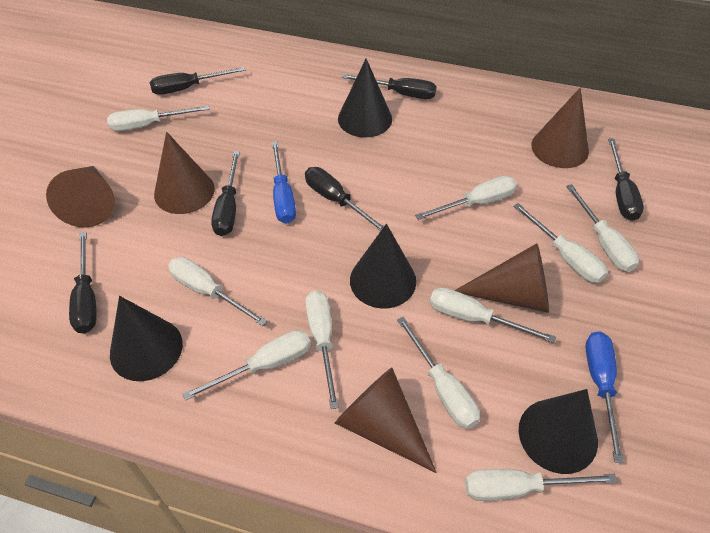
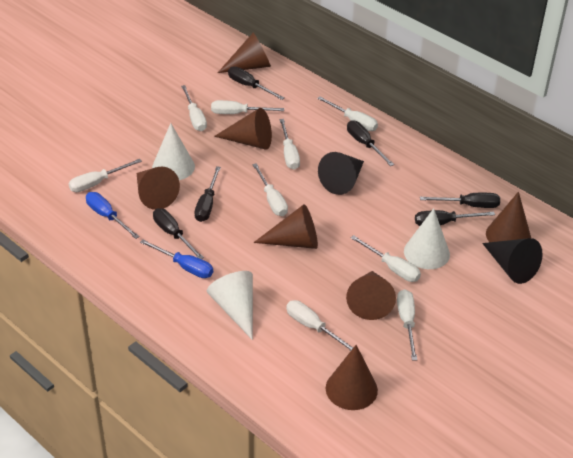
black cone: [110,296,183,381] [338,59,392,138] [350,224,416,308] [519,389,598,474] = 4 -> [318,152,364,195] [482,238,543,284] = 2
brown cone: [46,166,115,227] [154,132,215,214] [335,367,437,473] [454,243,549,313] [531,88,589,168] = 5 -> [137,166,180,210] [214,108,272,149] [218,33,271,73] [254,204,318,249] [326,345,378,410] [346,271,396,320] [486,192,531,242] = 7
white cone: none = 0 -> [152,123,195,180] [207,271,253,340] [404,208,450,269] = 3
white screwdriver: [107,105,210,131] [168,257,267,326] [183,330,311,401] [305,290,339,409] [397,316,480,429] [415,176,517,220] [430,287,556,343] [465,469,617,501] [513,203,608,283] [566,184,639,272] = 10 -> [69,159,142,192] [181,85,207,131] [211,100,284,114] [252,163,288,216] [279,119,300,170] [286,300,354,351] [317,96,378,131] [351,235,421,282] [397,289,417,361] = 9

